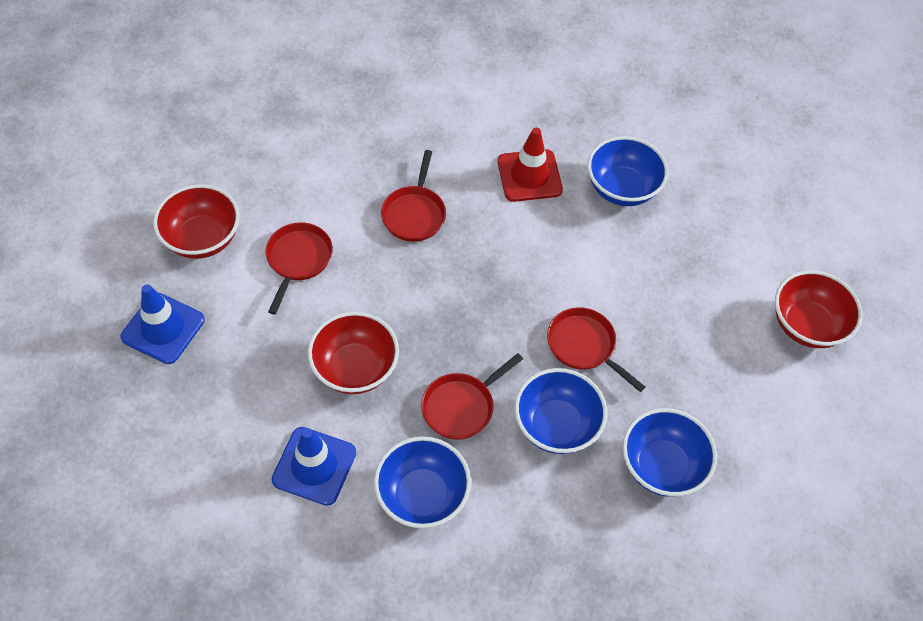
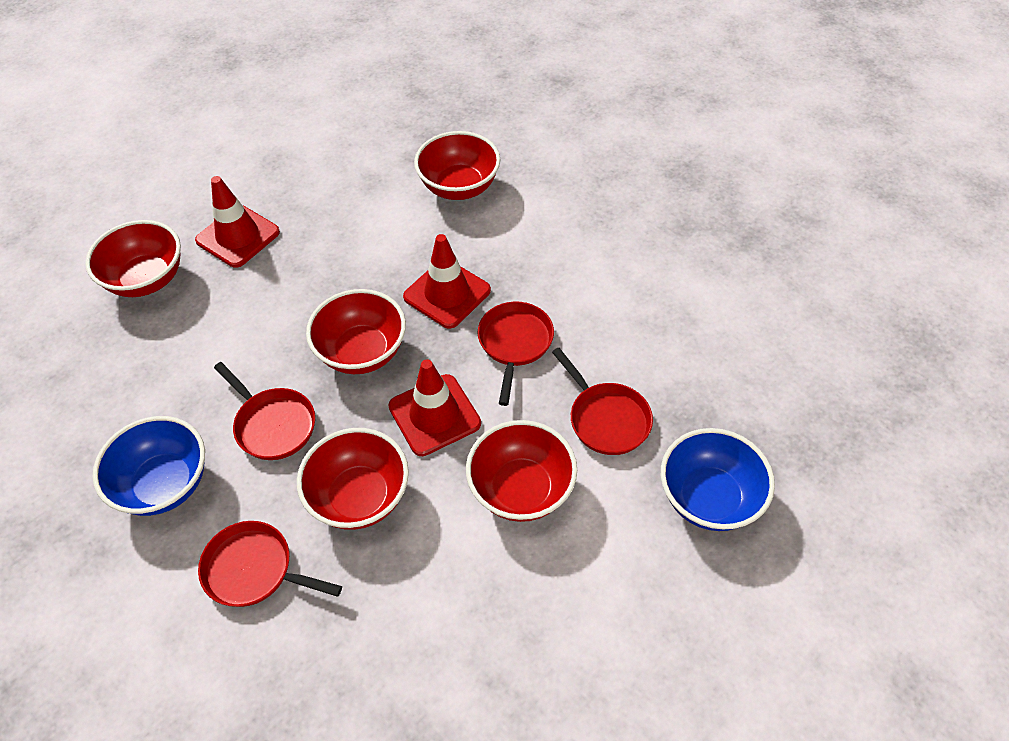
blue bowl: [374,436,471,528] [515,368,607,454] [587,136,668,206] [622,408,717,497] = 4 -> [92,416,205,516] [661,428,775,531] = 2
blue traffic cone: [120,284,205,364] [272,427,356,506] = 2 -> none = 0
red bowl: [153,184,240,259] [308,312,399,394] [775,270,862,348] = 3 -> [85,220,181,297] [297,428,409,530] [306,289,406,374] [414,131,500,200] [466,420,577,522] = 5
red traffic cone: [498,128,563,202] = 1 -> [195,176,280,268] [388,359,481,456] [403,234,491,329] = 3

